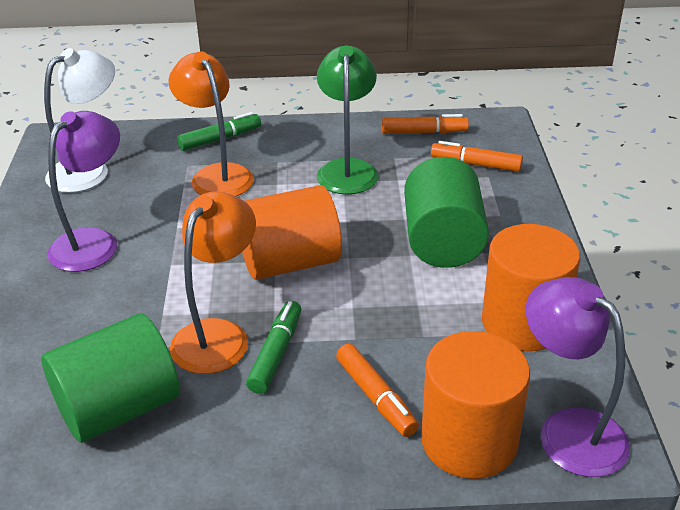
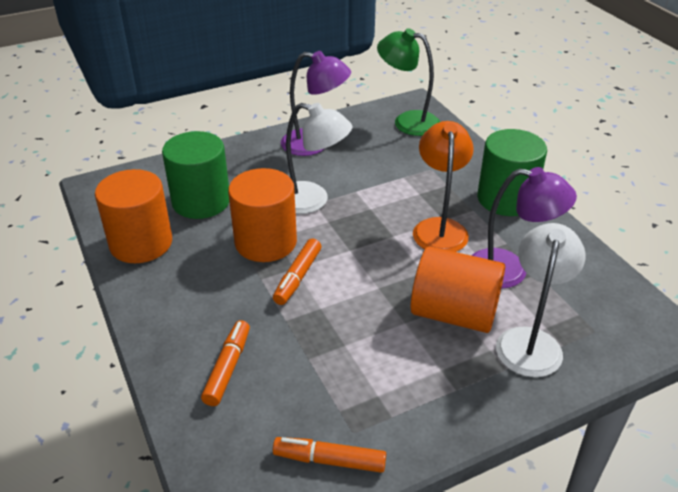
green marker: [177,112,261,151] [246,301,301,394] = 2 -> none = 0
orange lamp: [169,51,254,196] [170,191,256,374] = 2 -> [413,121,474,252] = 1
white lamp: [44,48,115,193] = 1 -> [286,103,352,214] [496,223,586,377] = 2

